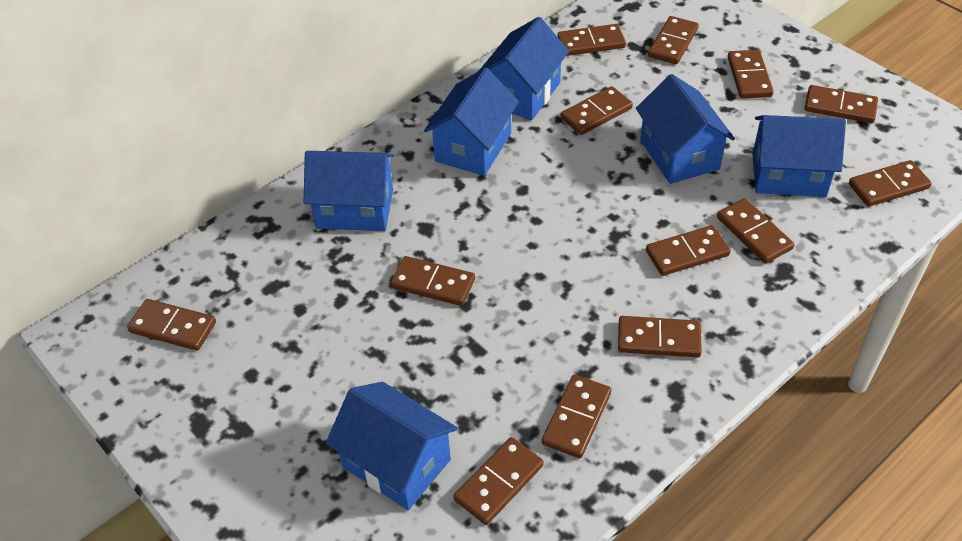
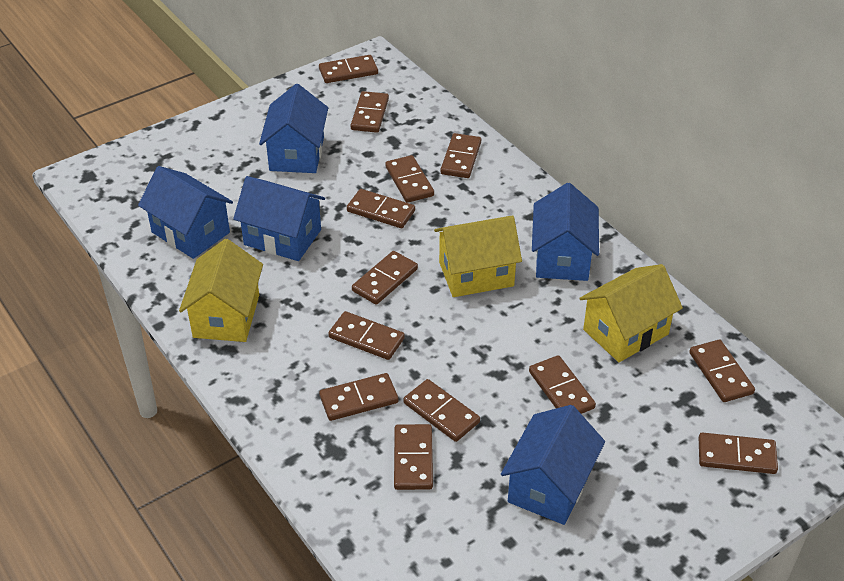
blue house: [304,151,394,231] [326,382,458,510] [424,68,519,176] [479,17,569,120] [636,74,735,184] [752,115,846,197] = 6 -> [138,166,233,259] [233,176,325,261] [259,84,328,173] [501,405,605,525] [532,183,599,281] = 5
yellow house: none = 0 -> [179,239,263,342] [434,215,522,297] [580,264,683,362] = 3

